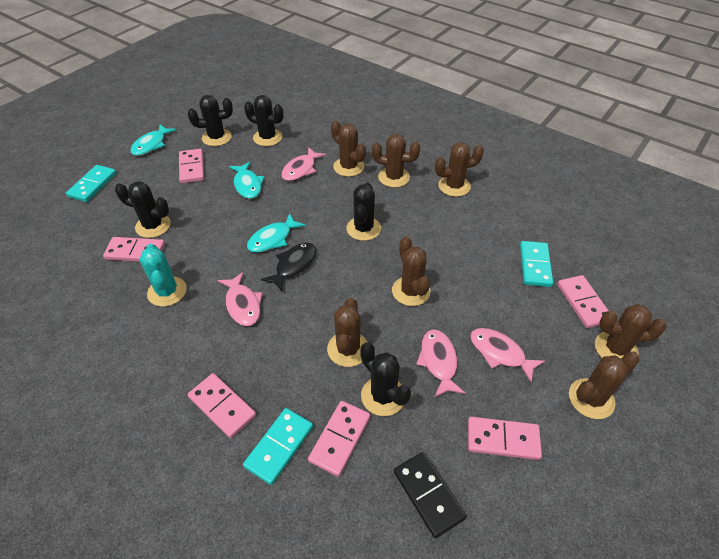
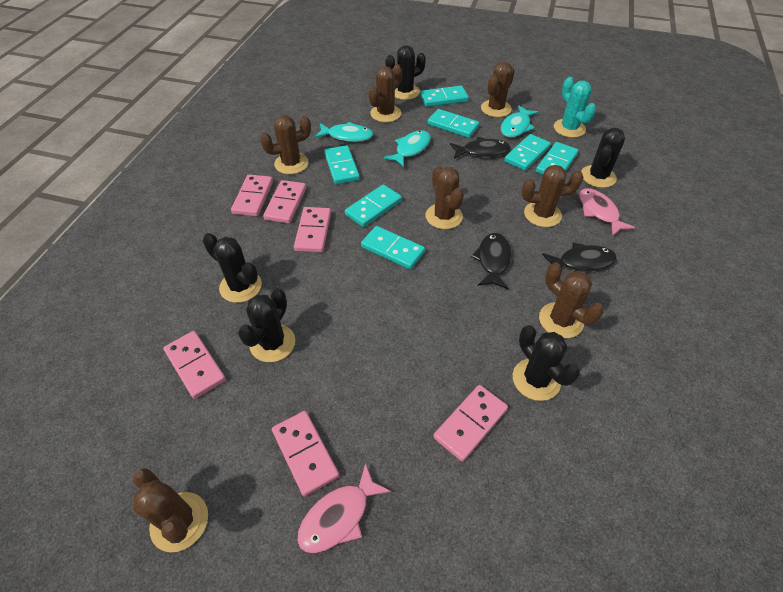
black domino: [394,452,466,538] = 1 -> none = 0
black fish: [261,242,316,291] = 1 -> [450,137,510,159] [471,233,511,289] [542,243,617,271] = 3
pink fish: [218,272,263,326] [281,147,326,181] [416,329,466,398] [470,328,545,383] = 4 -> [297,463,391,553] [579,188,635,237] = 2
turquoise domino: [66,165,117,202] [243,408,313,485] [520,241,553,287] = 3 -> [324,145,360,184] [345,185,402,227] [361,226,425,269] [420,86,469,107] [428,109,479,138] [504,134,551,171] [536,142,579,175] = 7

